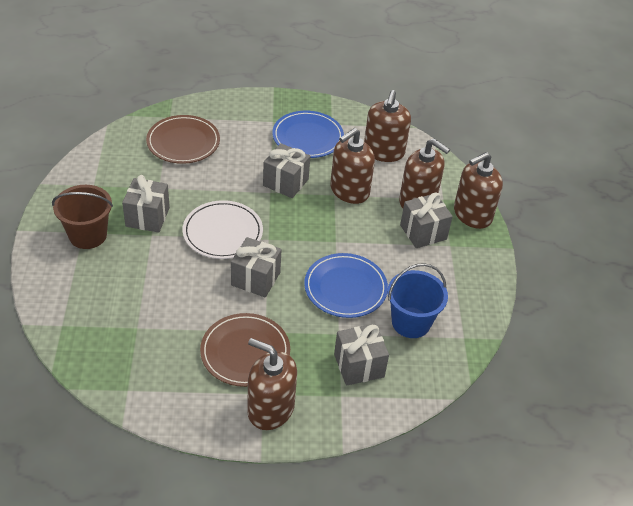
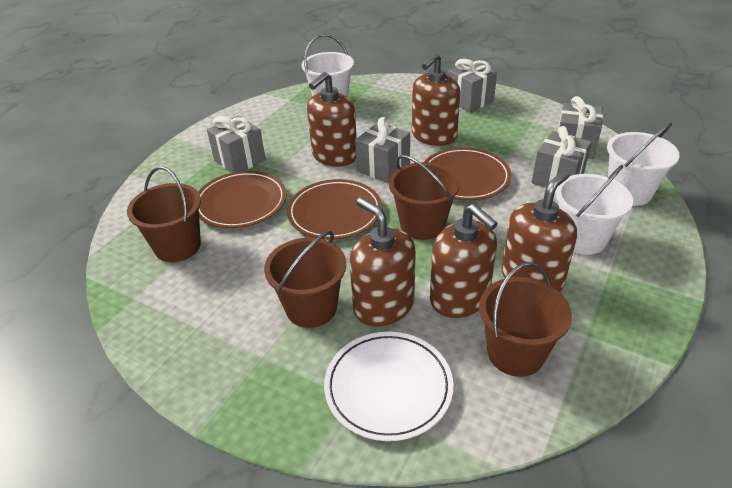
blue bucket: [387,263,448,338] = 1 -> none = 0
blue plate: [272,111,344,158] [304,253,388,318] = 2 -> none = 0
brown bucket: [52,185,113,249] = 1 -> [127,166,201,262] [264,231,346,328] [389,155,460,240] [479,262,572,377] = 4
brown plate: [146,115,220,164] [200,313,290,387] = 2 -> [198,171,287,228] [287,179,382,240] [424,147,511,200] = 3
white bucket: none = 0 -> [302,34,354,97] [555,165,633,255] [607,122,680,206] = 3

